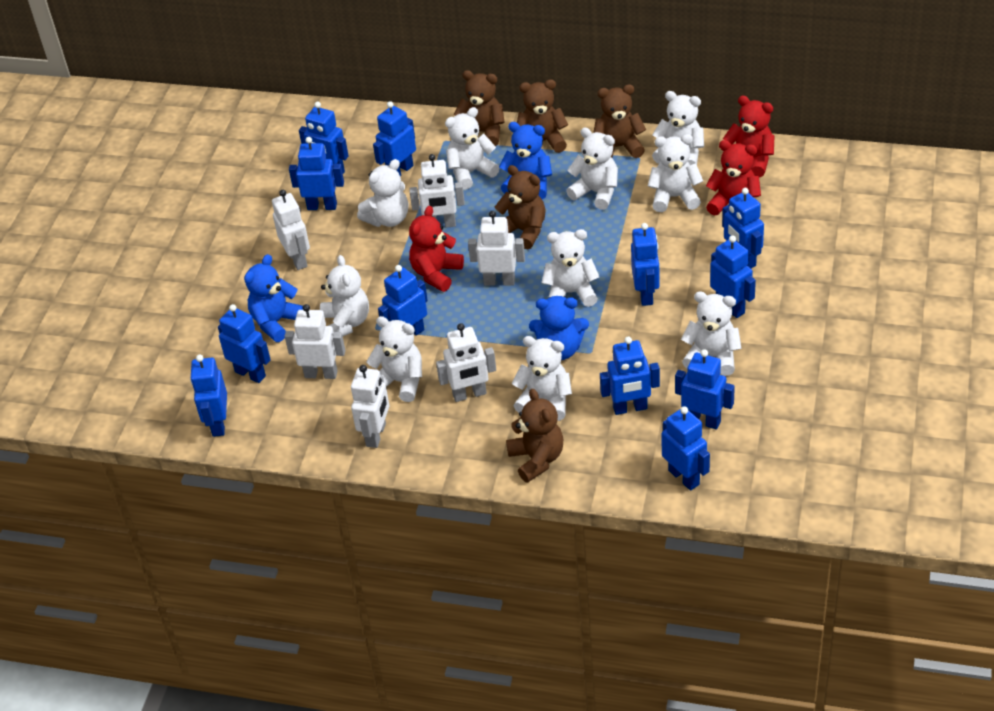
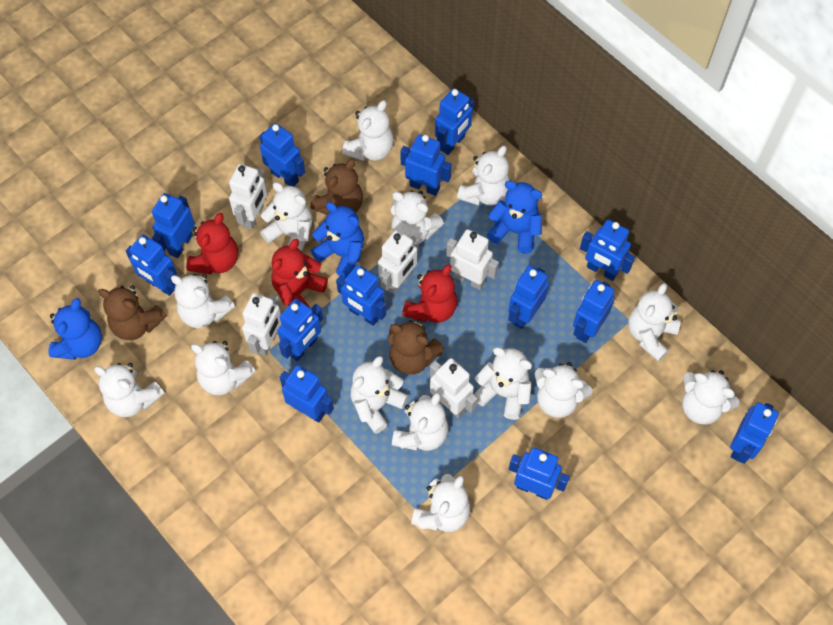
blue robot: [190,354,227,437] [218,304,271,383] [289,137,344,210] [299,102,349,173] [373,101,416,176] [378,265,428,336] [600,336,660,415] [631,223,660,306] [662,406,710,491] [675,349,735,430] [710,235,756,318] [722,188,764,268] = 12 -> [126,234,177,296] [152,193,195,258] [259,123,305,186] [277,299,323,361] [280,365,334,423] [336,265,386,326] [400,134,452,196] [435,88,474,155] [508,265,549,329] [509,448,570,500] [573,280,615,343] [580,220,635,281] [730,403,779,464] = 13
brown teddy bear: [454,70,505,146] [495,165,546,249] [506,388,563,483] [517,79,568,153] [593,84,646,158] = 5 -> [98,285,167,340] [310,159,363,215] [388,320,444,375] = 3
white robot: [272,190,310,270] [285,304,345,379] [351,365,389,448] [409,154,465,228] [436,323,496,402] [468,211,525,286] = 6 -> [229,164,267,230] [242,293,281,356] [378,230,419,294] [430,358,477,418] [446,229,499,290] = 5
white teddy bear: [320,255,369,336] [357,159,408,227] [366,316,422,402] [445,107,499,190] [512,336,572,421] [541,229,599,307] [566,127,618,210] [648,134,703,212] [652,91,704,165] [681,292,742,376] = 10 -> [94,363,165,417] [171,273,235,328] [191,341,256,395] [260,182,312,252] [342,100,394,161] [350,356,409,434] [391,190,444,244] [392,392,448,451] [411,474,471,532] [457,146,510,206] [474,347,532,420] [535,362,592,418] [628,283,681,362] [682,370,739,425] = 14

